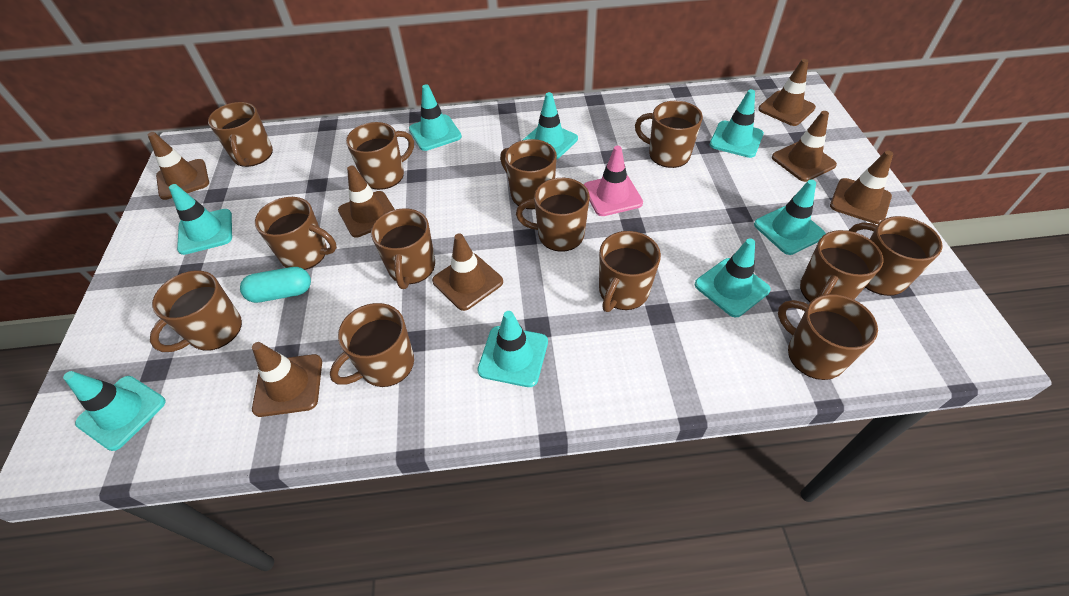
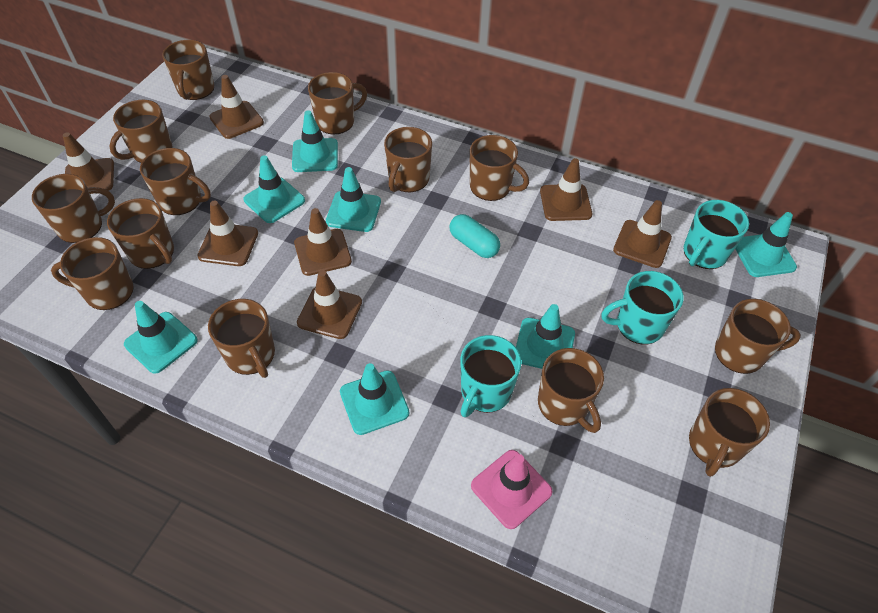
turquoise mug: none = 0 -> [460,335,521,417] [601,271,683,344] [684,200,749,269] = 3
turquoise traffic cone: [63,371,166,451] [169,184,232,255] [409,84,462,151] [477,311,548,387] [523,92,578,159] [695,238,771,317] [710,89,764,158] [754,180,826,255] = 8 -> [124,301,198,374] [244,155,305,223] [292,110,338,172] [326,167,381,232] [340,363,409,435] [516,304,575,369] [735,212,797,277] = 7

